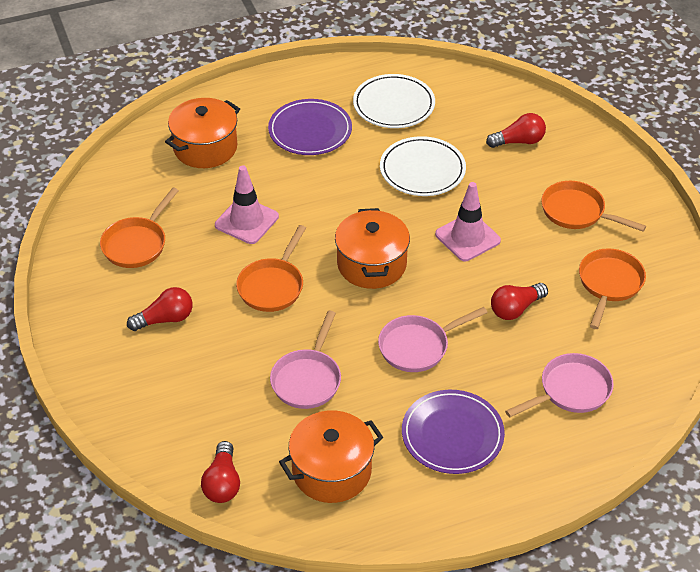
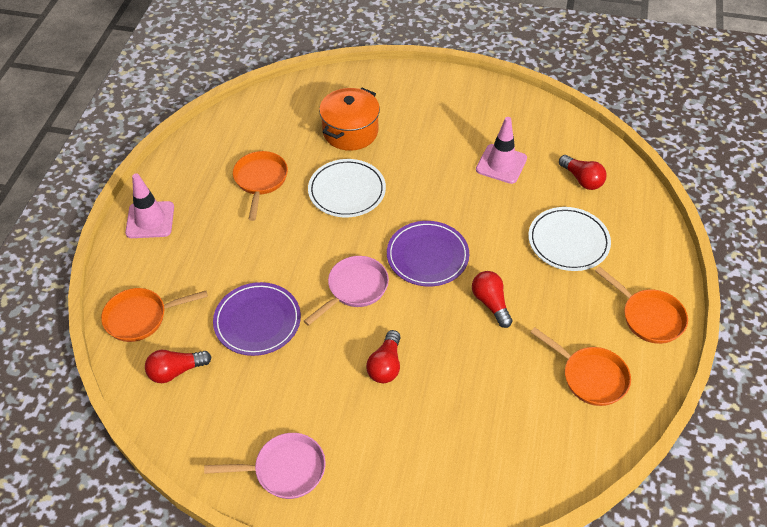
orange pot: [165,98,240,168] [279,410,383,503] [335,208,410,289] = 3 -> [319,88,380,151] = 1
pink pan: [270,311,341,409] [378,307,488,372] [505,353,614,417] = 3 -> [204,433,326,499] [304,256,389,326] = 2

